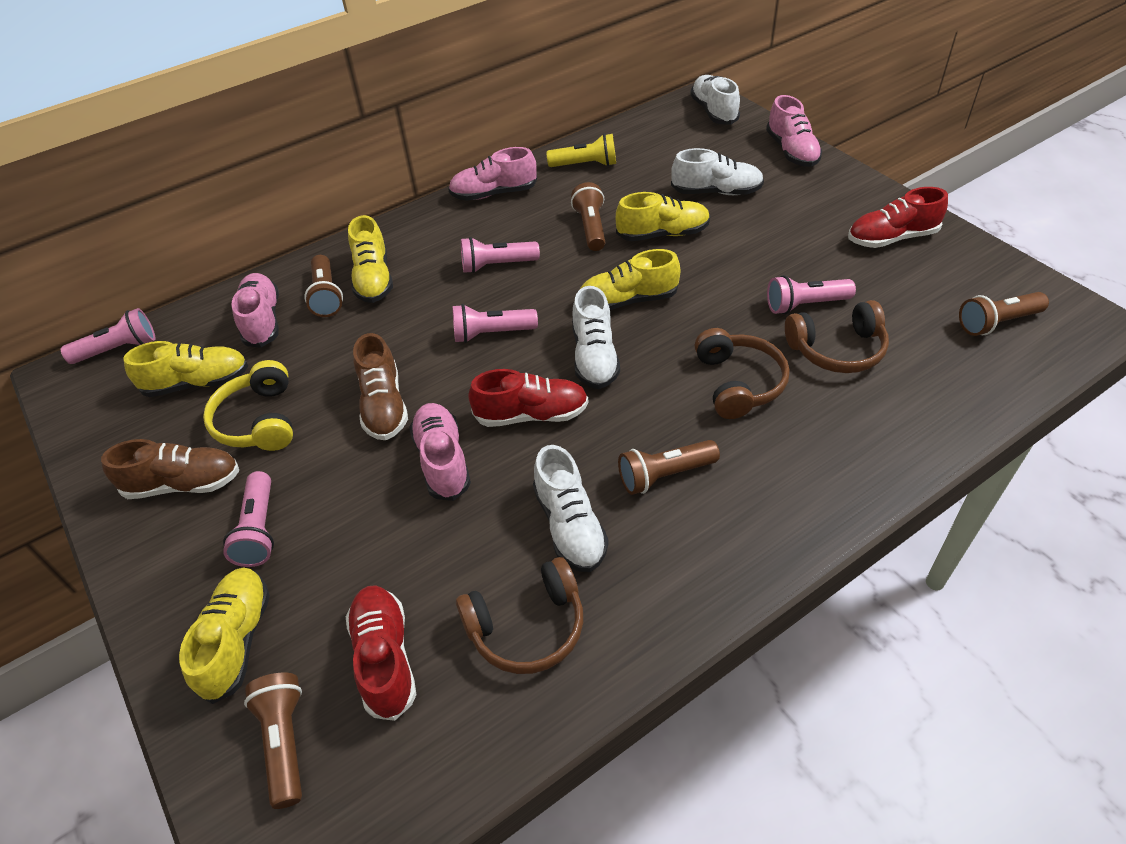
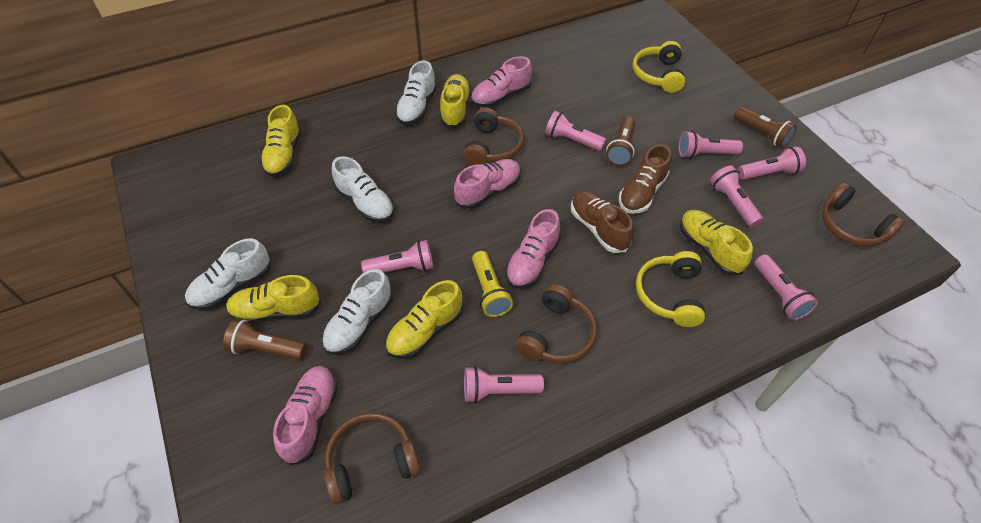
brown flashlight: [244,673,302,809] [304,255,343,317] [571,182,606,251] [618,440,720,495] [959,292,1049,336] = 5 -> [223,319,307,360] [606,116,635,166] [734,107,797,148] = 3
brown headphones: [456,557,583,674] [695,328,790,419] [785,300,889,373] = 3 -> [324,413,421,504] [463,108,524,166] [515,284,597,364] [821,182,905,247] = 4
pink flashlight: [61,308,156,364] [223,471,274,567] [452,304,538,343] [461,237,540,273] [767,275,856,314] = 5 -> [361,240,433,273] [464,366,544,403] [545,111,606,151] [679,131,743,159] [710,166,763,227] [738,146,806,180] [755,254,818,320] = 7
red shoe: [346,585,417,721] [468,369,588,427] [848,187,948,248] = 3 -> none = 0
yellow headphones: [203,360,293,451] = 1 -> [633,41,685,93] [636,251,705,327] = 2

